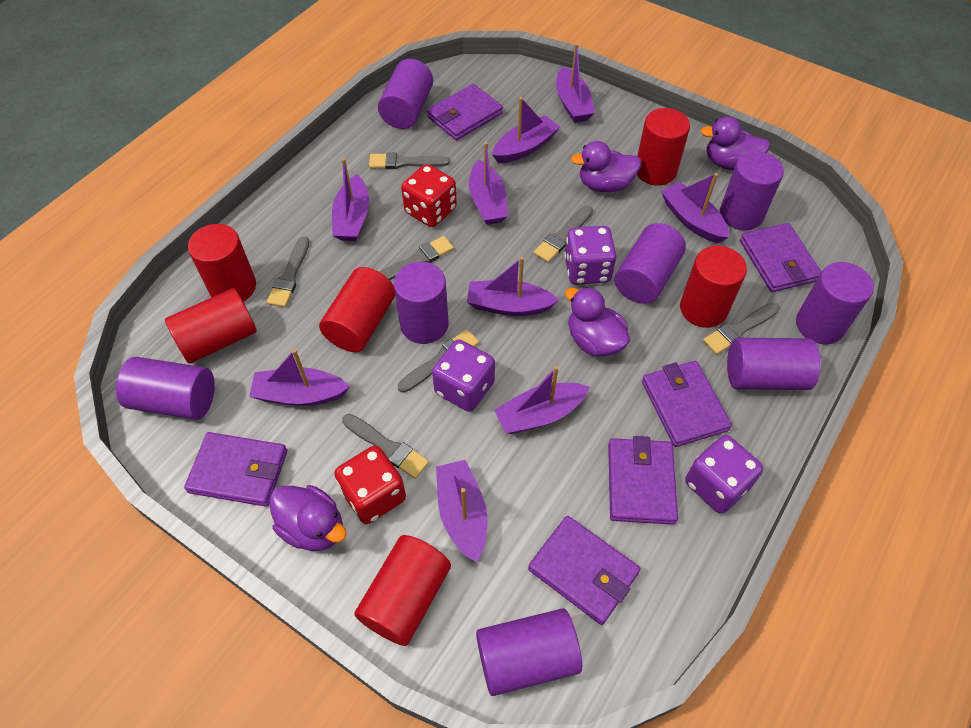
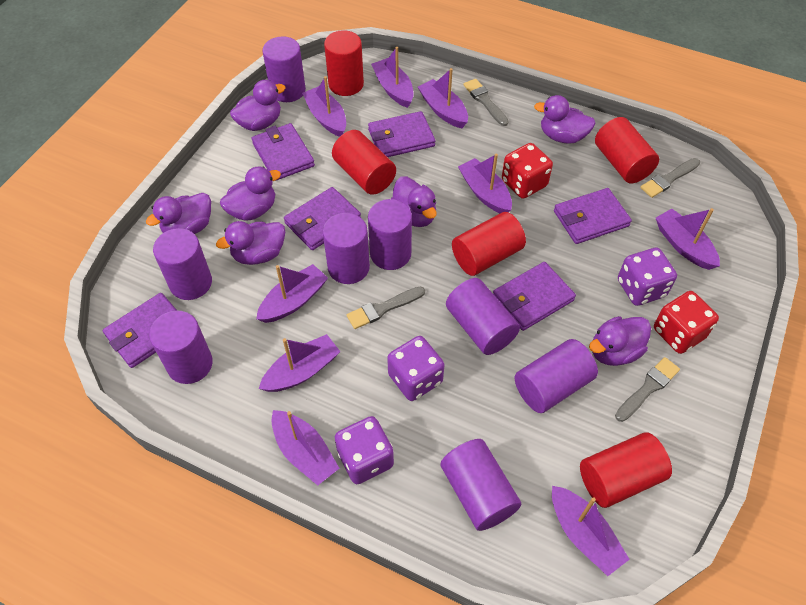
grey brush: [267,236,310,307] [342,414,429,479] [369,152,450,169] [380,236,454,280] [398,329,479,393] [533,206,593,263] [703,302,780,355] = 7 -> [347,286,425,329] [463,79,509,126] [615,357,680,422] [640,158,700,198] = 4
purple duck: [269,485,347,551] [565,287,630,356] [571,141,641,192] [700,117,770,170] = 4 -> [146,193,211,234] [216,221,285,265] [220,167,281,221] [230,80,286,131] [391,176,437,227] [534,95,596,144] [589,316,651,366] = 7
red cylinder: [165,288,257,364] [188,224,256,302] [319,267,395,352] [354,535,451,646] [637,108,690,186] [680,246,747,328] = 6 -> [324,30,364,96] [332,130,396,195] [452,212,526,276] [580,433,672,508] [595,117,659,183] = 5

